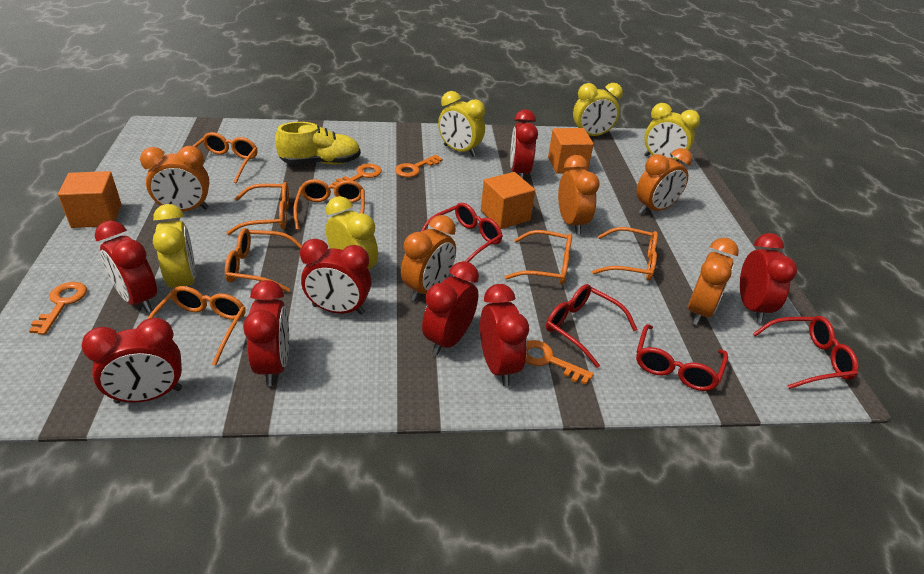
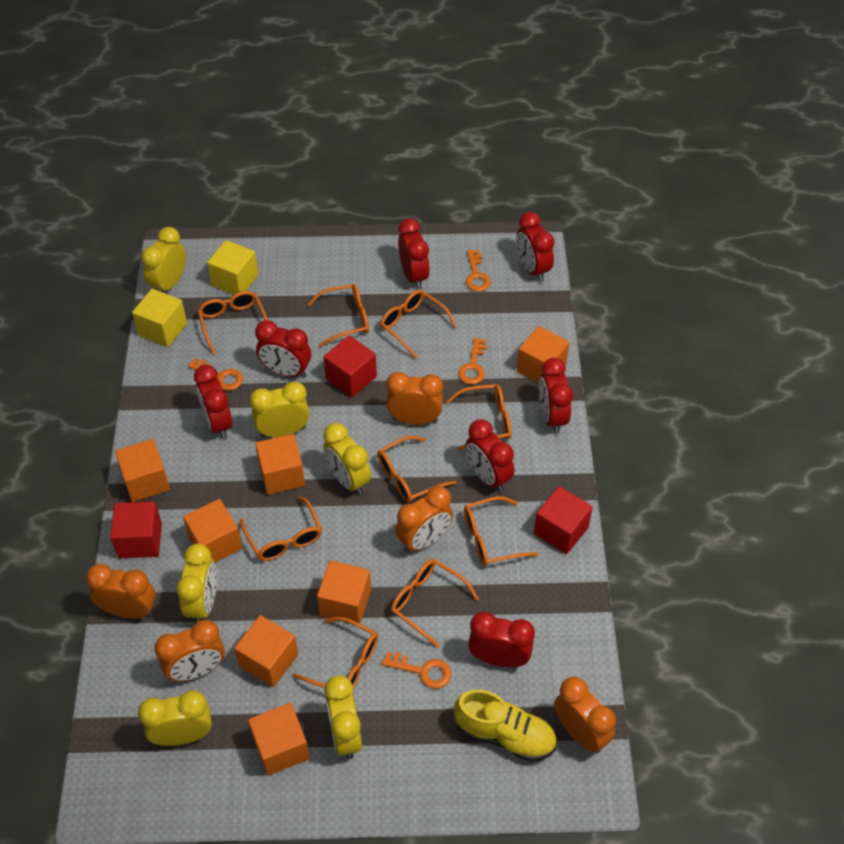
orange cube: [58,171,121,228] [481,172,535,229] [548,128,594,174] = 3 -> [115,439,170,502] [183,499,242,562] [234,615,298,687] [248,703,310,776] [255,434,305,495] [317,561,371,623] [517,326,569,383] = 7
orange glasses: [147,286,245,365] [193,132,258,183] [225,228,302,292] [227,182,289,235] [293,179,365,230] [505,230,572,285] [592,227,658,281] = 7 -> [197,291,268,354] [240,496,322,561] [292,617,378,689] [308,284,369,347] [377,436,457,503] [380,290,457,359] [391,559,479,648] [446,384,511,451] [464,496,539,566] = 9
red clock: [81,318,182,404] [95,221,157,313] [243,280,289,386] [300,239,371,315] [422,261,479,356] [480,284,529,386] [510,109,538,178] [740,233,797,323] = 8 -> [194,365,233,439] [255,320,311,378] [398,218,430,290] [466,419,514,492] [468,612,535,668] [516,212,555,282] [539,358,573,434] = 7
red cube: none = 0 -> [110,502,162,558] [324,336,377,398] [534,486,593,554] = 3
red glasses: [421,203,503,262] [546,284,638,368] [636,324,728,391] [753,316,859,389] = 4 -> none = 0
yellow clock: [153,204,196,288] [326,196,378,270] [438,91,485,157] [573,83,623,136] [644,103,700,164] = 5 -> [138,690,212,746] [141,227,186,292] [176,543,217,623] [250,381,310,437] [323,423,371,495] [324,675,362,759] = 6
yellow cube: none = 0 -> [132,289,187,347] [207,240,259,295] = 2

